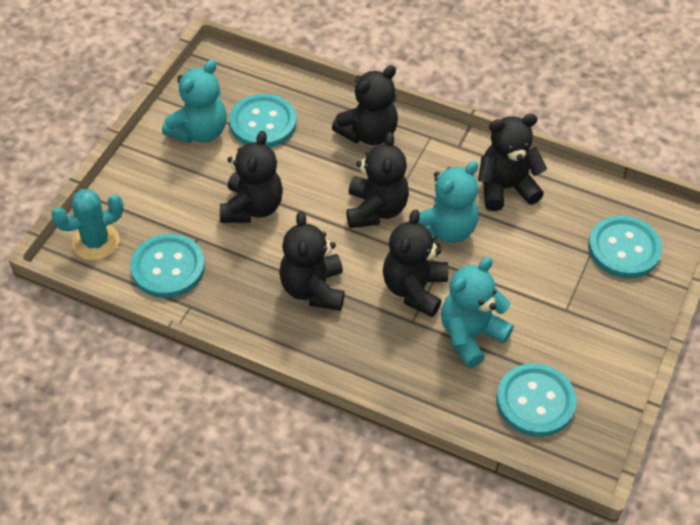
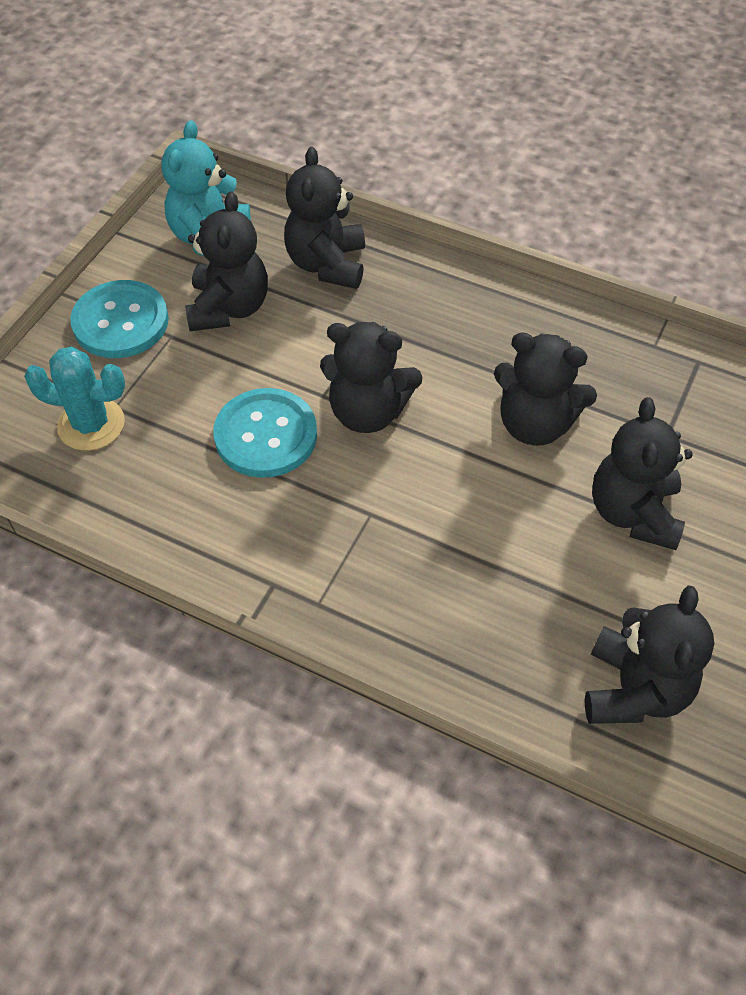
turquoise button: [130,234,205,298] [229,94,297,148] [496,363,577,437] [588,216,662,278] = 4 -> [70,280,169,358] [214,388,317,478] = 2
turquoise teddy bear: [162,60,227,143] [418,161,479,243] [441,257,514,368] = 3 -> [161,120,251,257] = 1

